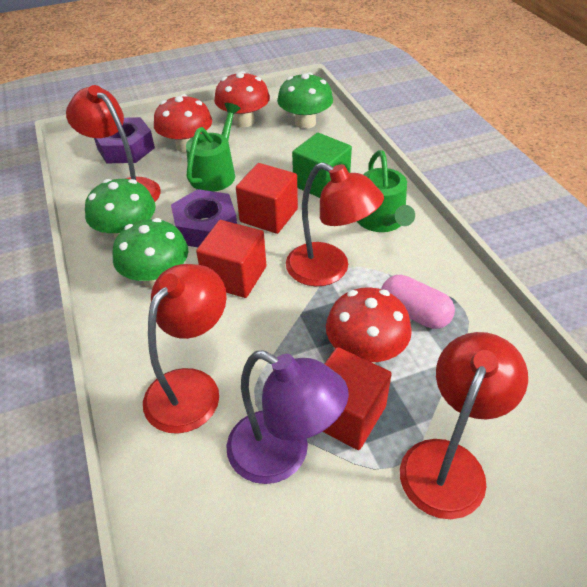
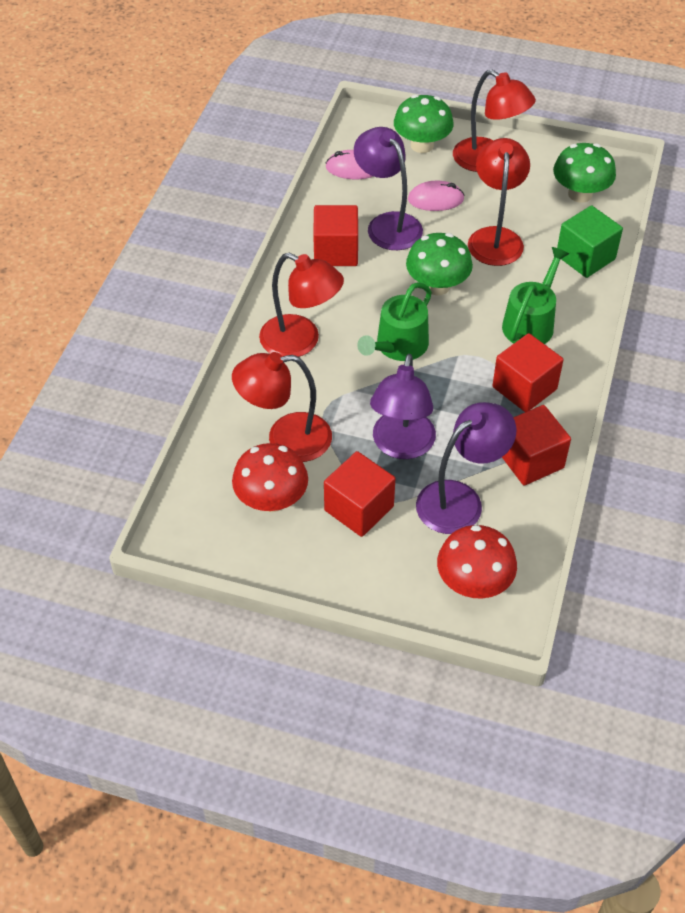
pink capsule: [381,275,455,329] = 1 -> none = 0
pink mouse: none = 0 -> [325,150,373,179] [408,181,465,211] = 2
purple lamp: [226,351,349,484] = 1 -> [354,127,423,250] [370,354,436,459] [416,402,516,534] = 3
purple nut: [94,117,155,164] [171,189,237,247] = 2 -> none = 0
red cube: [196,220,266,298] [236,163,298,234] [322,347,392,450] = 3 -> [313,205,358,266] [324,451,395,537] [492,333,563,412] [502,405,571,486] = 4
red mushroom: [154,94,212,153] [214,71,270,127] [326,287,412,364] = 3 -> [232,443,308,512] [437,525,517,599] = 2

